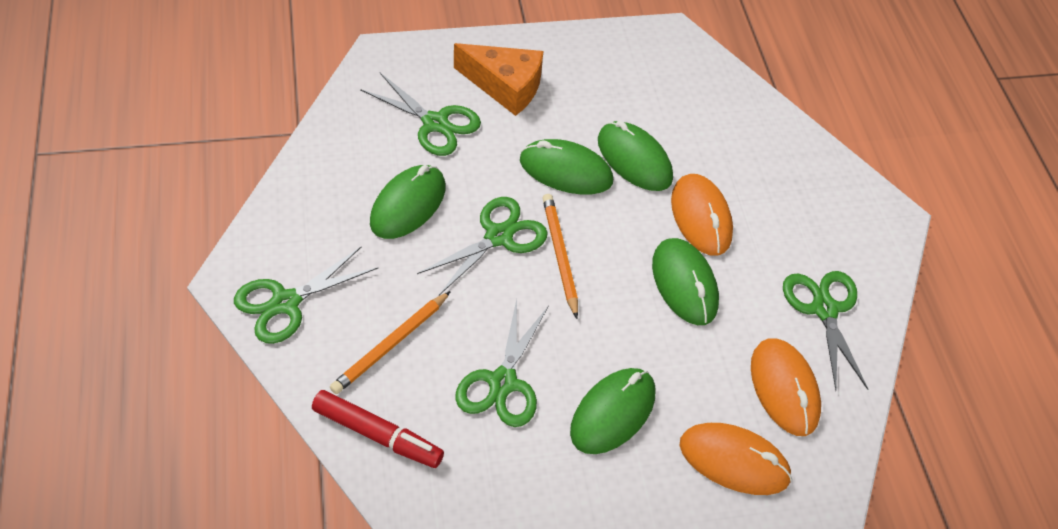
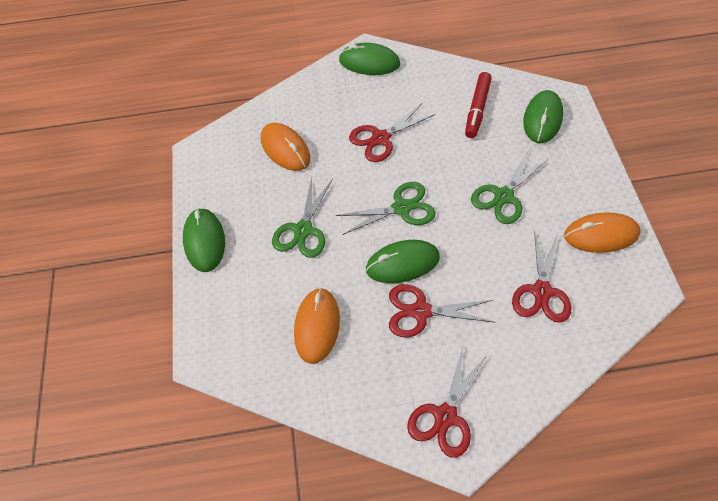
green mouse: [370,165,446,239] [520,139,613,195] [570,368,655,454] [598,121,673,191] [652,238,719,325] = 5 -> [183,208,225,272] [339,43,400,75] [366,240,440,283] [523,90,563,143] = 4
green scissors: [234,247,379,344] [360,73,481,156] [417,197,548,295] [456,299,549,427] [783,271,869,390] = 5 -> [272,177,333,258] [336,182,436,235] [471,150,548,224] = 3
orange cheese: [454,43,543,116] = 1 -> none = 0
orange pencil: [330,291,451,394] [542,194,578,319] = 2 -> none = 0
red scissors: none = 0 -> [349,103,435,162] [389,284,494,337] [407,344,488,458] [512,230,571,323] = 4

